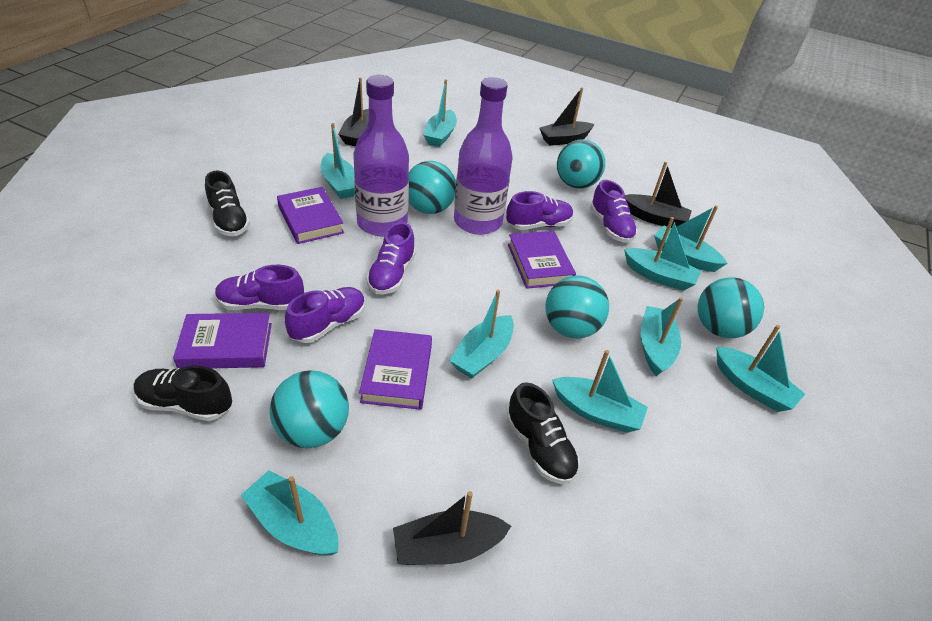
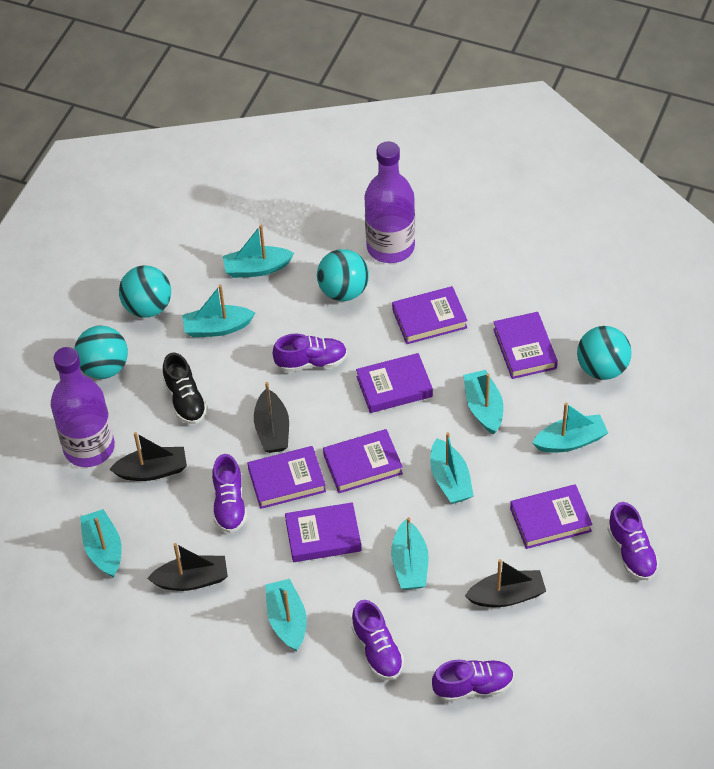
black shoe: [134,365,232,421] [205,171,250,236] [507,382,580,484] = 3 -> [163,353,208,424] = 1
purple book: [173,313,272,368] [277,187,344,244] [359,329,432,410] [508,231,576,289] = 4 -> [248,446,326,509] [285,502,362,562] [323,429,403,493] [356,353,433,413] [392,286,468,344] [493,312,558,379] [510,484,593,549] = 7
turquoise ball: [270,370,349,448] [409,161,456,214] [545,275,609,339] [557,139,605,189] [698,277,764,338] = 5 -> [74,326,128,379] [119,265,171,318] [317,249,369,301] [577,326,632,380] = 4
turquoise boat: [241,470,338,556] [321,123,355,199] [424,80,457,147] [449,290,514,379] [552,350,648,433] [624,217,701,291] [641,297,683,376] [654,205,728,272] [716,325,805,412] = 9 -> [80,509,122,578] [182,285,255,337] [223,225,294,278] [265,579,307,651] [391,517,429,590] [430,432,474,504] [463,370,504,435] [532,403,608,453] = 8

